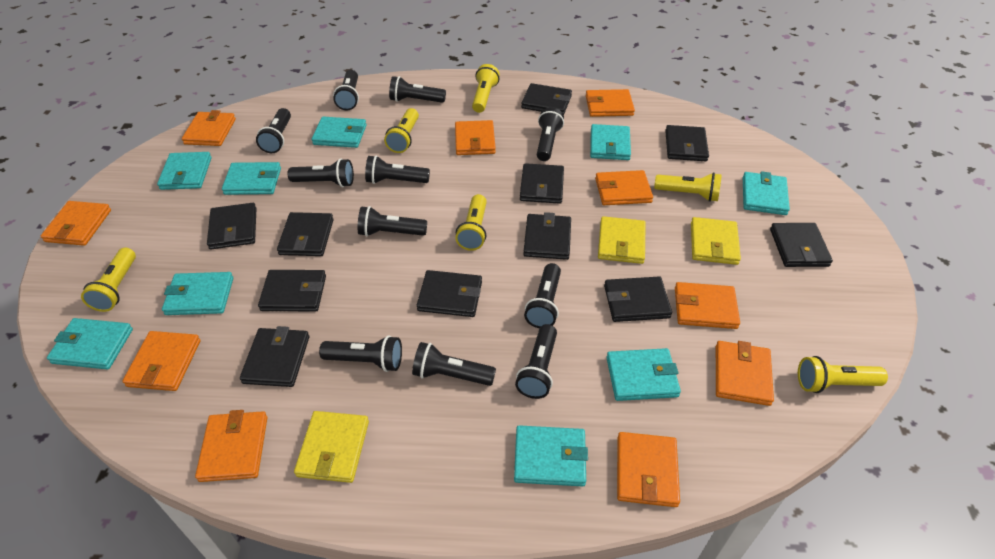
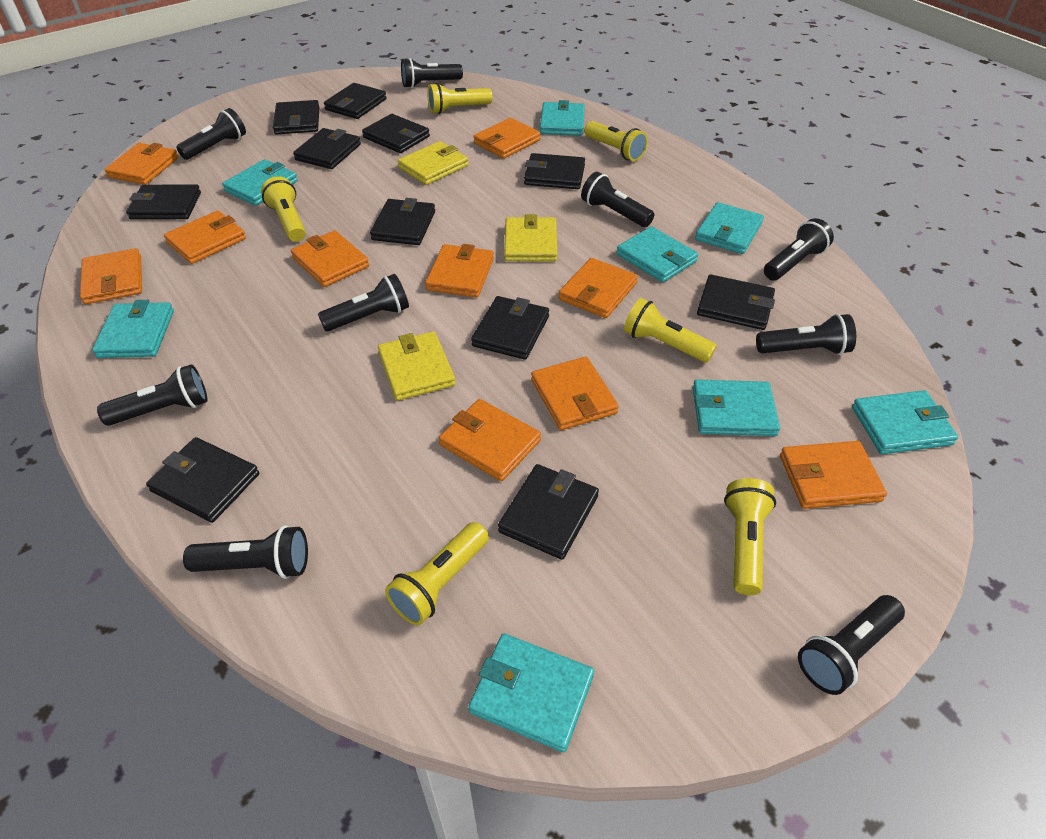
black flashlight: [256,108,291,153] [287,159,354,187] [319,335,402,372] [333,70,359,110] [358,206,427,237] [365,155,430,184] [389,76,446,103] [412,342,496,386] [515,324,557,399] [524,263,561,328] [537,107,564,161] = 11 -> [97,364,207,426] [176,108,246,160] [183,525,308,579] [318,274,409,331] [401,58,463,88] [581,172,654,227] [756,314,856,355] [764,218,834,280] [798,595,905,695] = 9
turquoise wallet: [47,318,133,369] [157,152,212,190] [162,272,233,315] [222,162,281,195] [312,117,367,148] [514,425,588,487] [590,124,631,160] [606,348,681,401] [743,171,790,215] = 9 -> [92,300,174,358] [222,159,298,206] [468,633,594,752] [540,100,585,136] [616,226,698,282] [693,380,780,436] [695,202,764,254] [852,390,958,454] = 8

